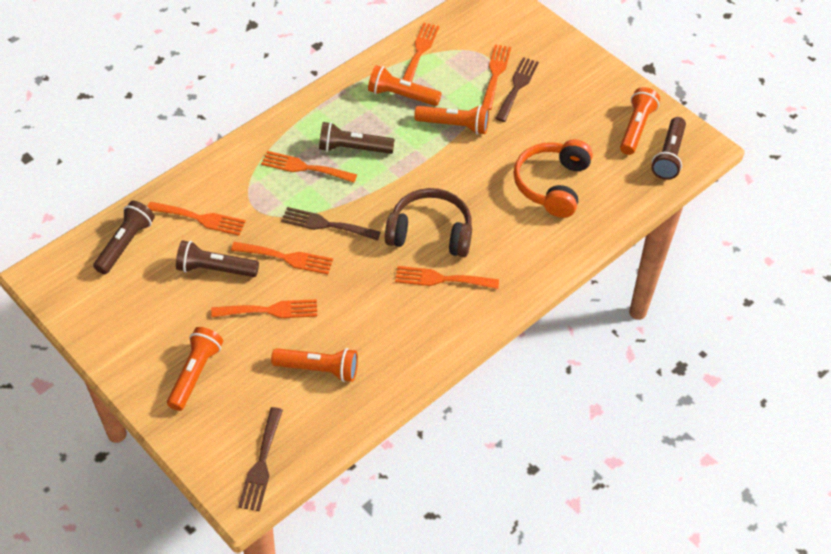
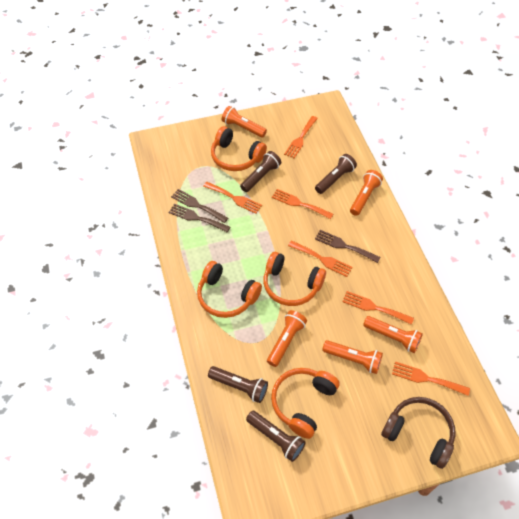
orange fork: [147,202,246,236] [211,299,317,318] [231,242,333,274] [261,151,357,183] [395,266,499,289] [402,23,439,82] [482,44,511,110] = 7 -> [203,182,262,214] [272,189,333,219] [284,116,318,158] [288,240,353,277] [342,291,414,325] [392,361,470,396] = 6
orange headphones: [513,139,593,218] = 1 -> [197,261,262,318] [211,126,267,171] [263,252,326,306] [271,368,340,439] = 4

